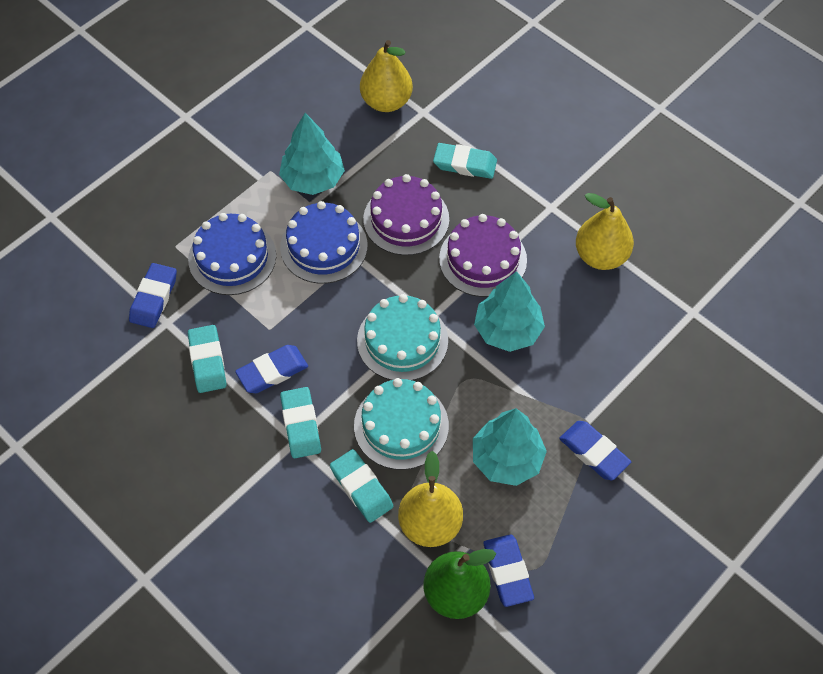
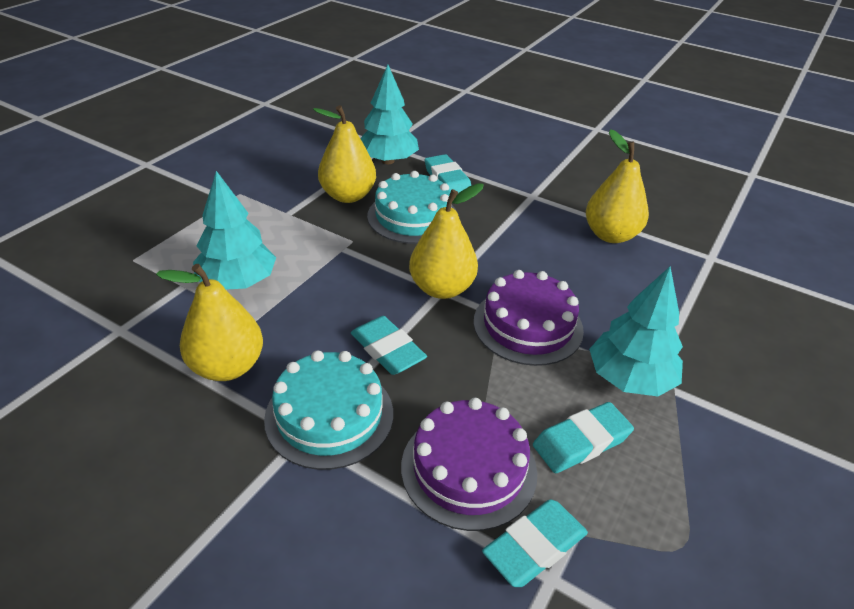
blue cake: [188,213,276,295] [280,201,367,284] = 2 -> none = 0
blue eraser: [129,263,177,328] [235,345,308,393] [483,534,534,607] [559,421,631,480] = 4 -> none = 0
green pear: [423,549,496,619] = 1 -> none = 0
yellow pear: [360,40,413,112] [398,451,463,547] [576,193,634,270] = 3 -> [156,264,263,381] [313,105,376,203] [409,183,484,299] [586,129,649,243] = 4

